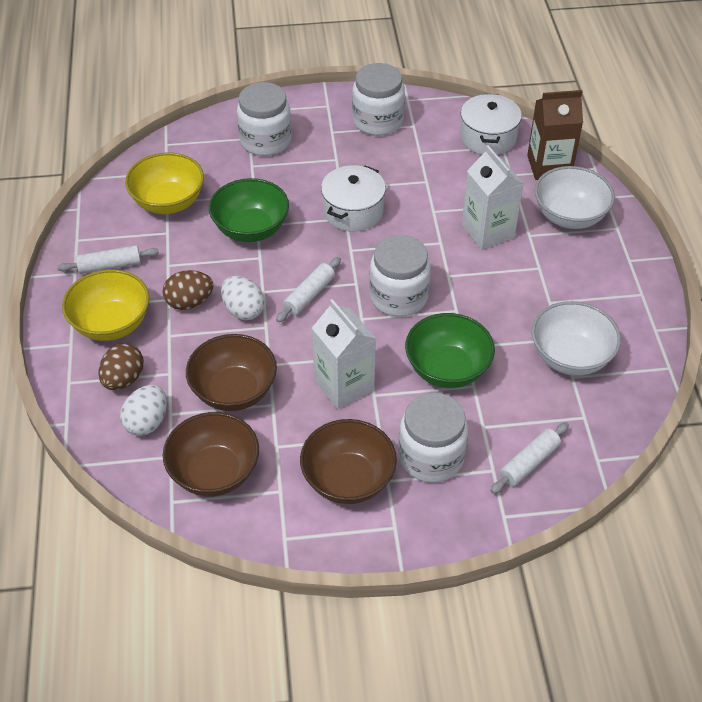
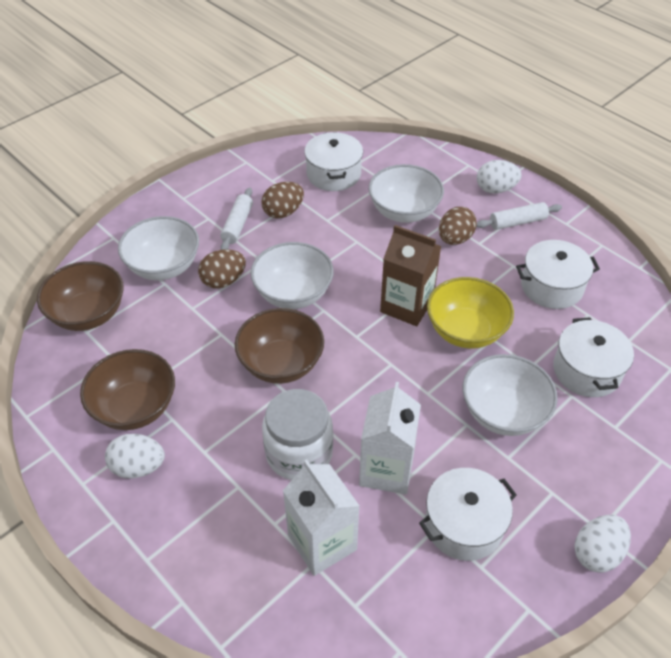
brown egg: [99,343,144,390] [162,270,214,310] = 2 -> [198,249,246,288] [261,182,304,218] [439,207,477,245] = 3
green bowl: [209,178,289,242] [405,313,495,388] = 2 -> none = 0
white bowl: [532,301,621,376] [535,166,615,229] = 2 -> [118,216,199,280] [250,242,334,309] [369,164,444,223] [463,354,558,436] = 4
white egg: [120,385,167,436] [221,276,265,320] = 2 -> [105,434,165,478] [477,160,521,193] [574,515,631,573] = 3
white jar: [237,82,292,156] [352,63,405,136] [369,235,431,317] [398,393,468,483] = 4 -> [262,389,333,480] = 1
white pot: [321,165,386,232] [460,94,522,155] = 2 -> [304,132,363,191] [419,468,517,561] [516,240,600,309] [553,317,634,397] = 4
white rolling pin: [57,245,159,274] [276,257,341,322] [490,422,569,494] = 3 -> [220,188,253,250] [476,202,562,230] = 2
yellow bowl: [62,269,150,341] [125,152,204,214] = 2 -> [427,277,514,349] = 1

